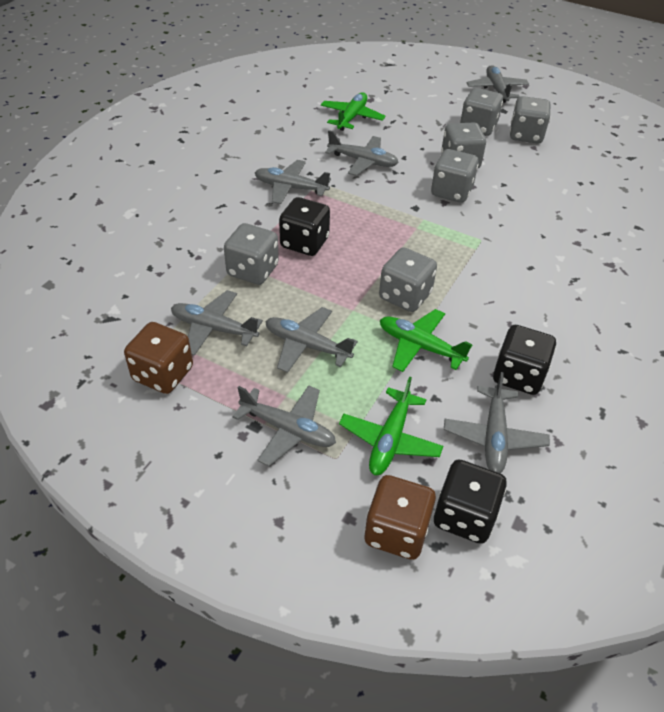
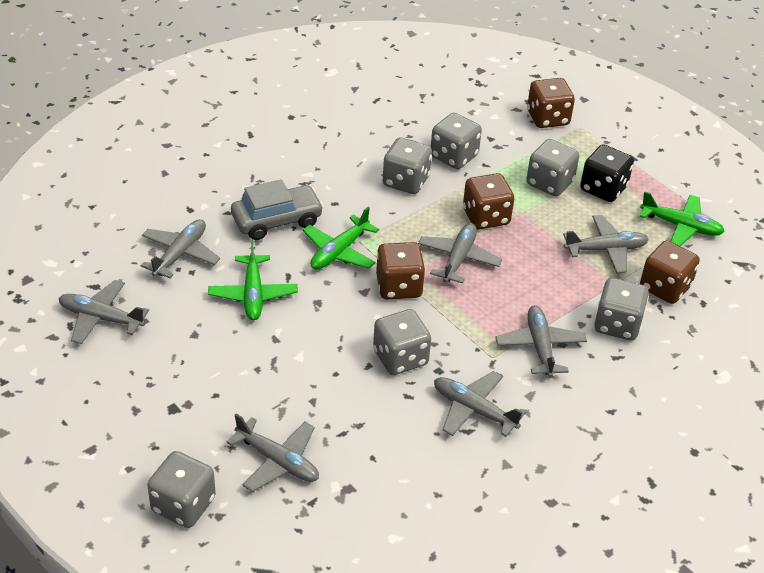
black dice: [279,197,330,256] [434,460,507,544] [493,325,556,395] = 3 -> [580,144,634,202] = 1
brown dice: [124,322,193,394] [364,475,436,560] = 2 -> [376,242,425,299] [463,173,514,230] [527,78,575,128] [640,240,700,304] = 4
grey car: none = 0 -> [231,179,324,240] = 1

